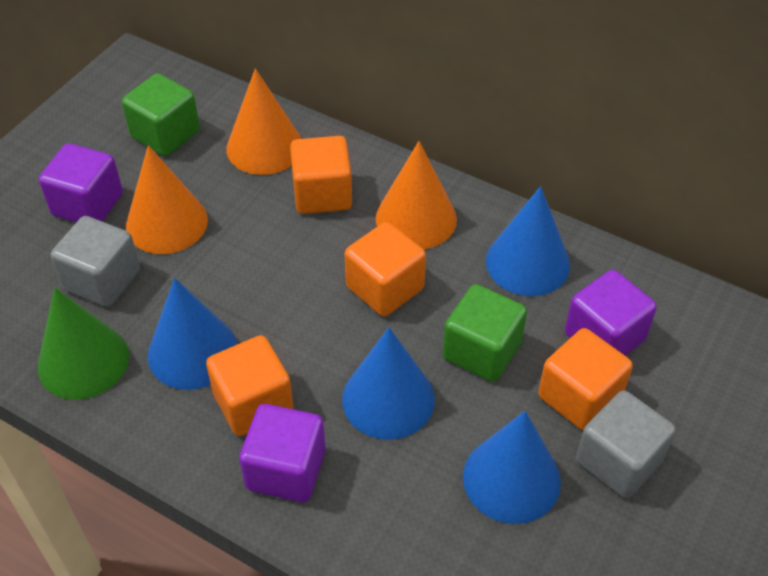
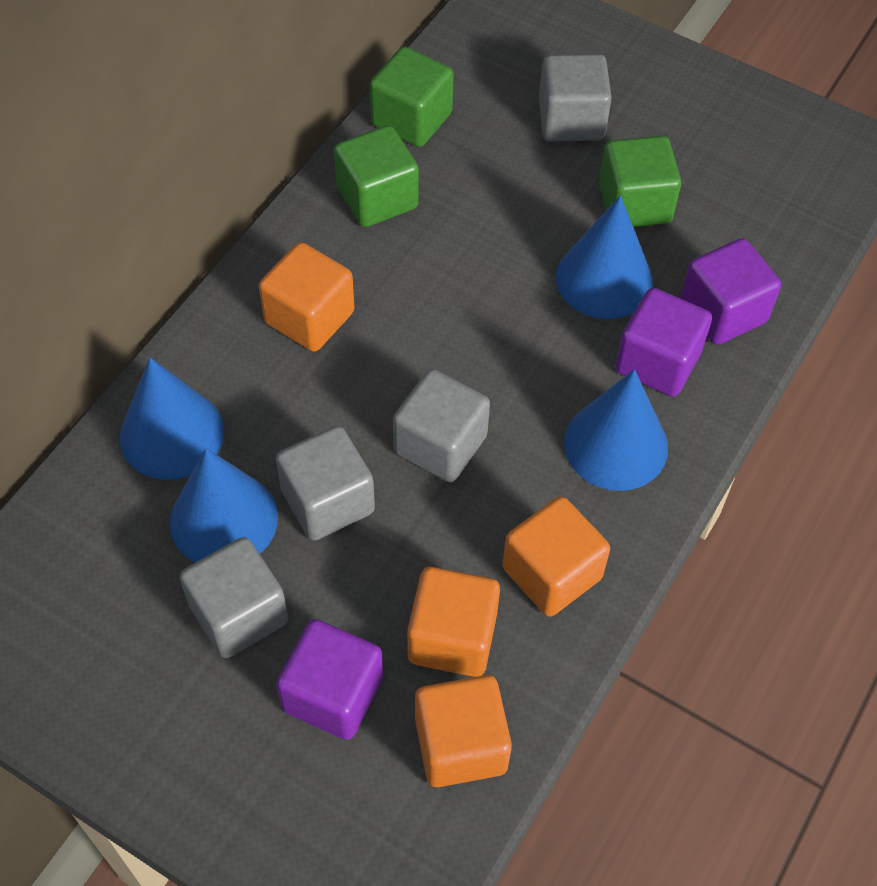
green cone: [38,288,129,400] = 1 -> none = 0
green cube: [122,73,200,156] [443,284,527,382] = 2 -> [334,125,419,227] [370,47,454,147] [599,136,681,227] = 3
grey cube: [51,216,140,307] [576,390,676,498] = 2 -> [180,537,288,658] [276,426,375,541] [393,369,490,482] [539,54,612,142] = 4
orange cone: [126,145,208,254] [226,68,302,175] [376,141,457,249] = 3 -> none = 0

